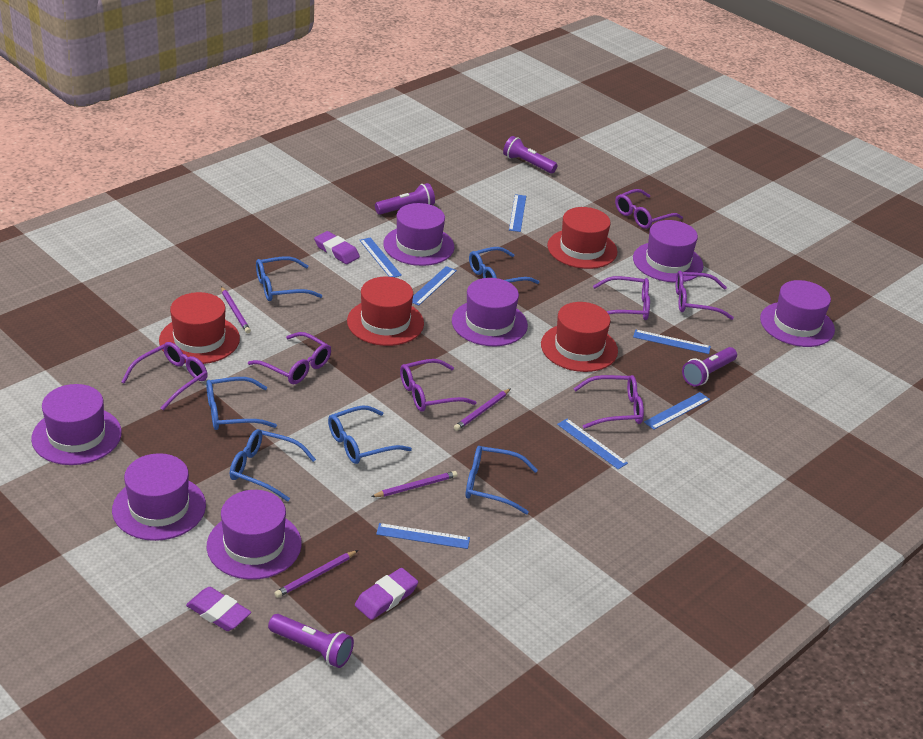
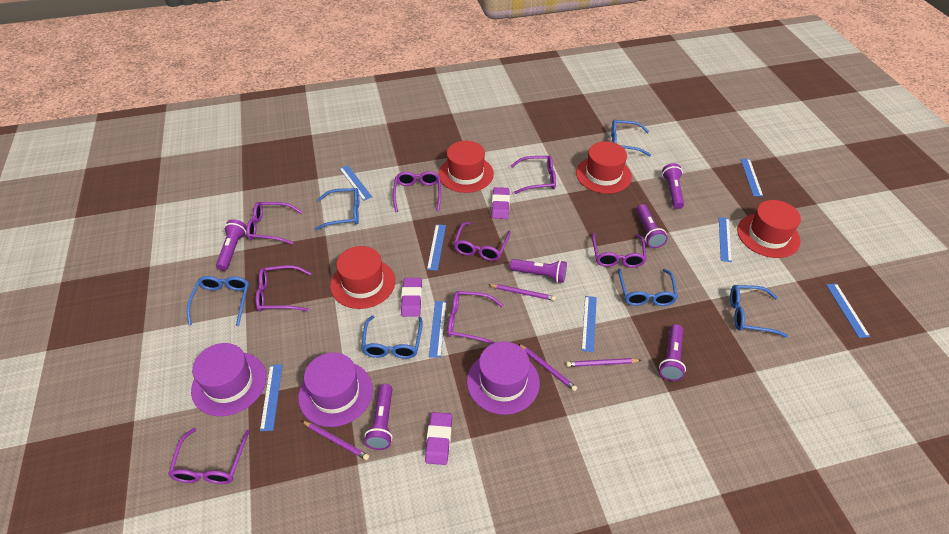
blue ruler: [359,237,402,277] [376,523,470,549] [412,266,457,306] [509,194,526,232] [557,419,628,469] [633,329,711,354] [644,392,710,430] = 7 -> [260,364,282,431] [339,165,372,201] [427,224,446,271] [429,301,446,358] [581,296,597,352] [719,217,732,262] [741,159,763,197] [826,283,870,338] = 8
purple flashlight: [268,614,354,668] [375,183,435,215] [503,136,557,173] [682,347,737,387] = 4 -> [216,219,247,271] [365,384,393,450] [510,259,567,283] [636,204,668,248] [659,324,686,381] [662,163,684,209] = 6
purple glasses: [121,342,208,410] [248,332,331,384] [400,359,477,412] [573,375,644,429] [593,276,650,320] [615,189,683,229] [676,271,734,320] = 7 -> [168,428,250,484] [246,202,303,244] [256,265,311,312] [393,171,441,212] [447,291,503,344] [454,222,511,261] [511,155,556,194] [592,233,647,268] = 8
purple hat: [31,384,122,465] [112,453,206,541] [207,490,302,580] [383,203,454,266] [452,278,528,346] [633,220,703,282] [760,280,835,347] = 7 -> [191,343,267,416] [298,353,373,427] [467,341,540,415] = 3

